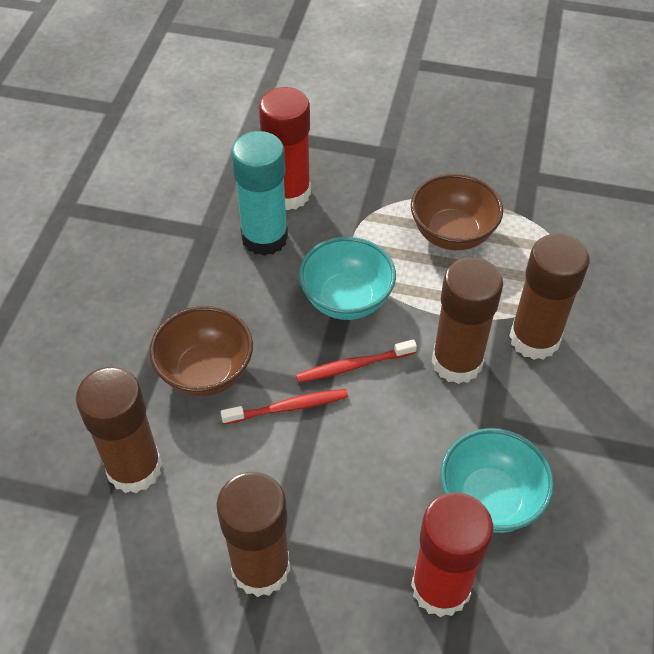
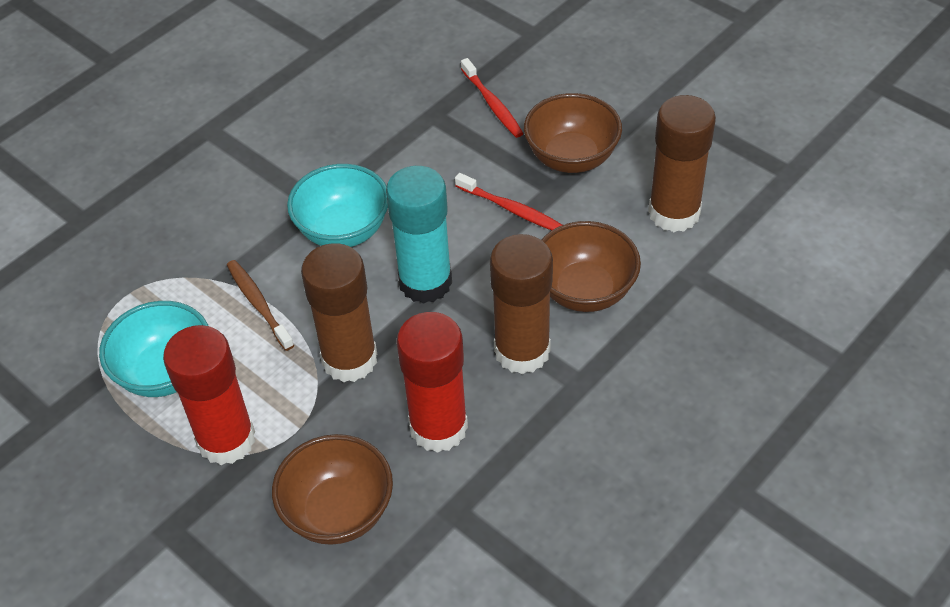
brown bowl: [149,306,253,397] [411,174,503,250] = 2 -> [272,434,393,545] [524,93,622,173] [542,221,641,312] = 3
brown glue stick: [76,367,162,493] [216,472,290,597] [432,257,503,384] [509,233,589,360] = 4 -> [301,243,377,383] [490,234,553,374] [648,95,716,232] = 3
brown toothbrush: none = 0 -> [227,260,294,351] = 1

